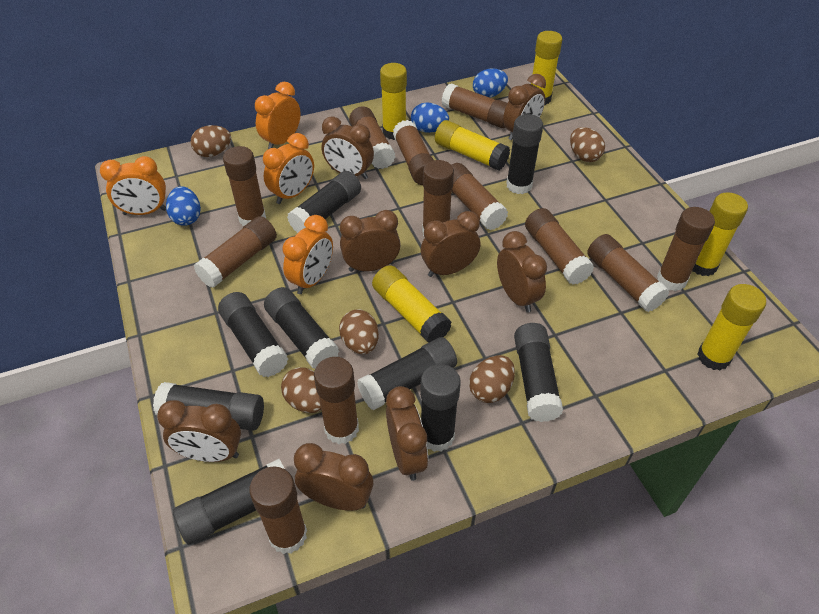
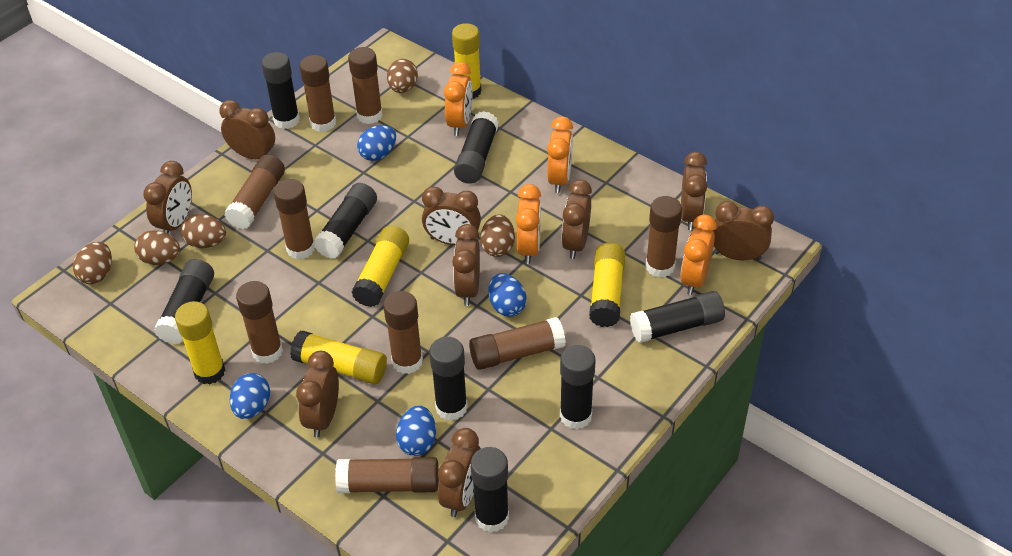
black glue stick: [153,382,264,431] [173,459,284,545] [218,292,288,377] [264,287,339,369] [287,171,361,233] [357,337,457,410] [420,364,461,452] [506,114,543,194] [514,323,563,422] = 9 -> [154,259,214,344] [261,52,300,129] [314,183,377,259] [429,337,468,421] [454,111,499,184] [471,447,509,533] [560,345,595,429] [630,291,725,343] = 8
blue egg: [166,186,201,226] [411,102,449,133] [473,68,508,98] = 3 -> [230,373,270,419] [357,125,396,161] [396,406,436,456] [488,273,527,317] = 4
brown clock: [157,400,241,462] [294,443,373,511] [322,117,374,179] [340,210,401,272] [386,386,428,481] [421,211,480,277] [497,231,547,313] [503,74,546,140] = 8 -> [143,161,192,234] [219,100,275,159] [296,351,339,438] [422,186,481,245] [438,428,481,517] [452,224,480,306] [562,180,592,259] [681,152,707,230] [712,201,774,260] = 9
brown glue stick: [194,216,277,288] [223,146,266,226] [249,467,307,554] [314,357,359,444] [349,106,395,169] [393,120,434,185] [422,160,454,236] [441,83,507,128] [451,163,508,230] [525,208,594,285] [587,234,670,312] [657,207,715,291] = 12 -> [224,155,285,229] [236,281,283,364] [274,179,315,259] [299,55,336,132] [335,457,439,493] [348,47,383,124] [383,291,423,374] [469,317,566,370] [646,196,682,278] = 9
yellow glue stick: [372,265,452,343] [380,63,407,140] [435,120,510,170] [531,31,562,105] [692,192,748,276] [697,284,766,370] = 6 -> [175,301,225,385] [290,331,387,384] [351,226,409,307] [452,23,481,99] [589,242,625,327] = 5

